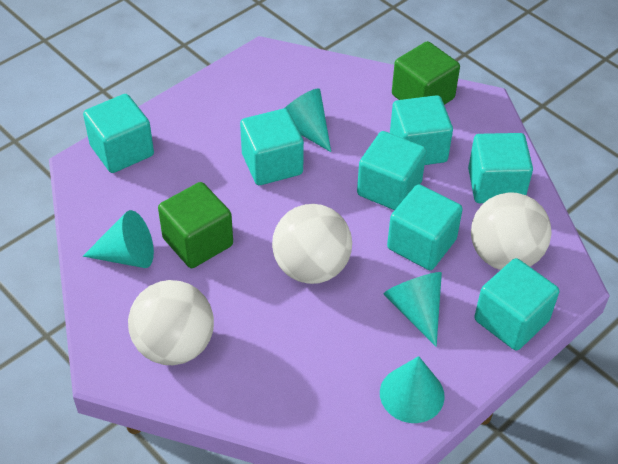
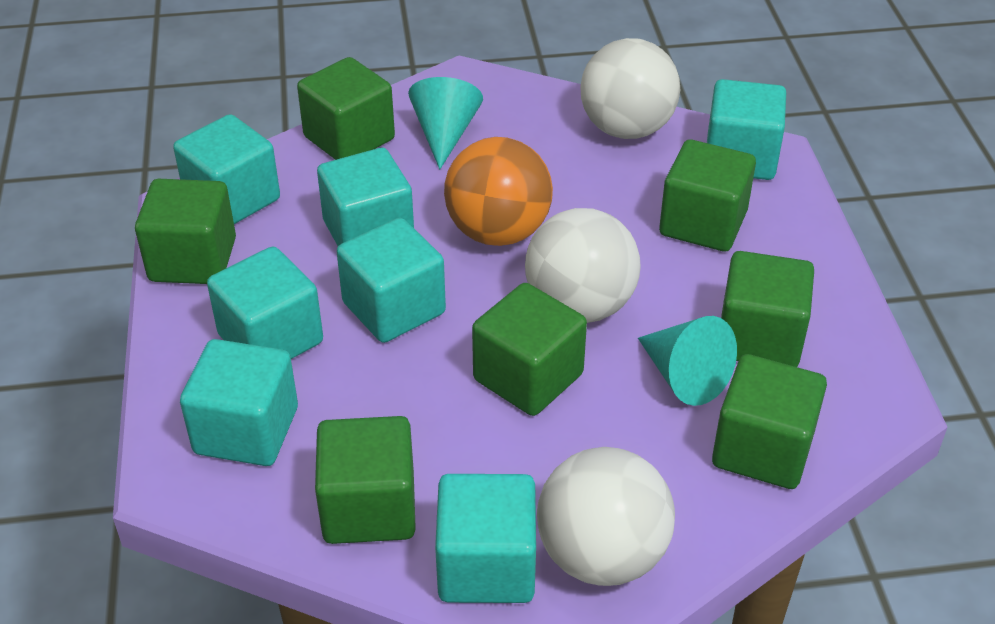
green cube: [158,182,233,268] [392,41,460,105] = 2 -> [135,179,236,284] [297,57,395,160] [315,416,416,544] [472,283,587,416] [659,140,756,252] [712,354,827,489] [721,251,814,367] = 7
orange ball: none = 0 -> [444,137,553,246] = 1
turquoise cone: [83,210,154,268] [284,89,331,152] [380,356,445,423] [384,272,442,347] = 4 -> [408,77,483,169] [638,316,737,406] = 2

